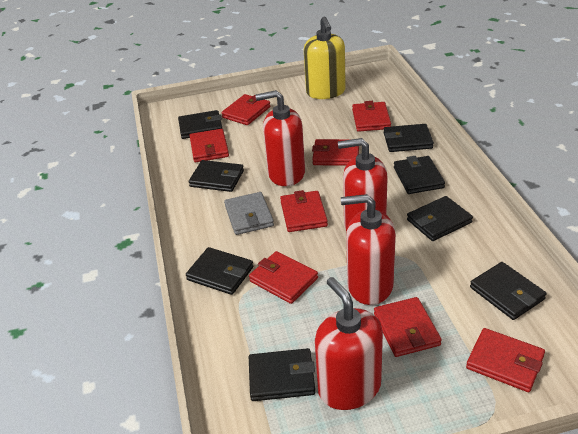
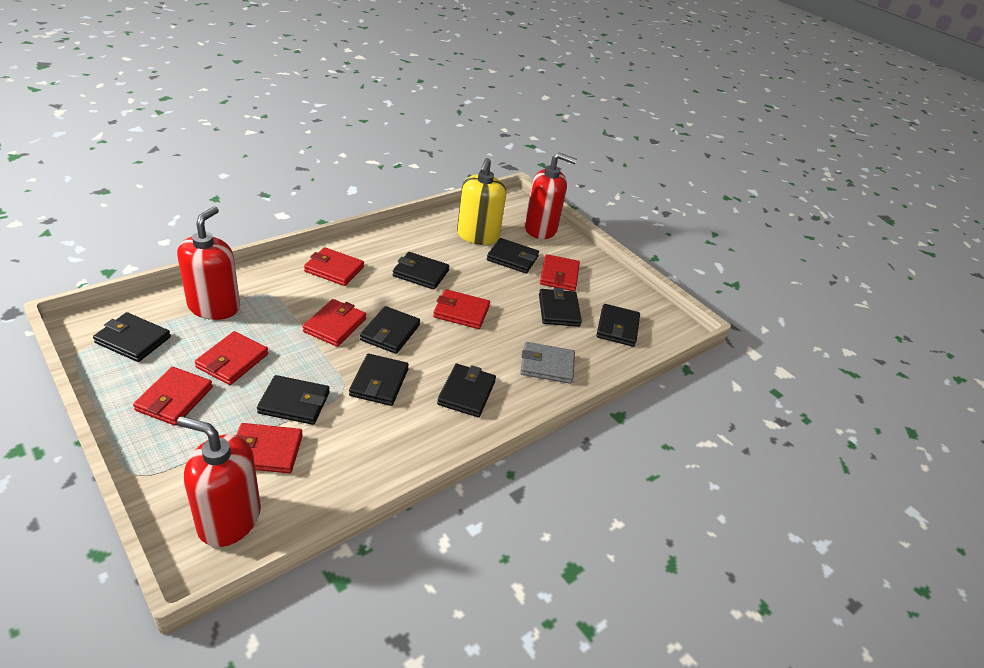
black wallet: [178,110,222,139] [186,247,253,295] [189,160,244,192] [249,348,315,401] [384,124,434,152] [394,156,445,194] [407,196,473,241] [470,262,546,320] = 8 -> [93,312,171,362] [257,375,330,425] [349,354,409,406] [360,306,420,354] [393,252,449,290] [437,364,496,417] [487,238,539,274] [539,288,582,327] [596,304,640,347] = 9
red soap dispenser: [255,90,305,186] [315,277,383,410] [338,138,388,232] [341,194,396,305] = 4 -> [177,206,240,320] [177,416,261,547] [525,153,577,239] = 3
red wallet: [189,129,229,162] [221,94,270,125] [249,251,318,304] [280,190,328,232] [312,139,359,166] [352,101,391,132] [374,297,442,357] [466,328,545,392] = 8 -> [133,367,213,426] [195,331,268,385] [235,423,303,473] [303,299,366,347] [304,247,364,286] [433,289,490,329] [540,254,580,291] = 7

